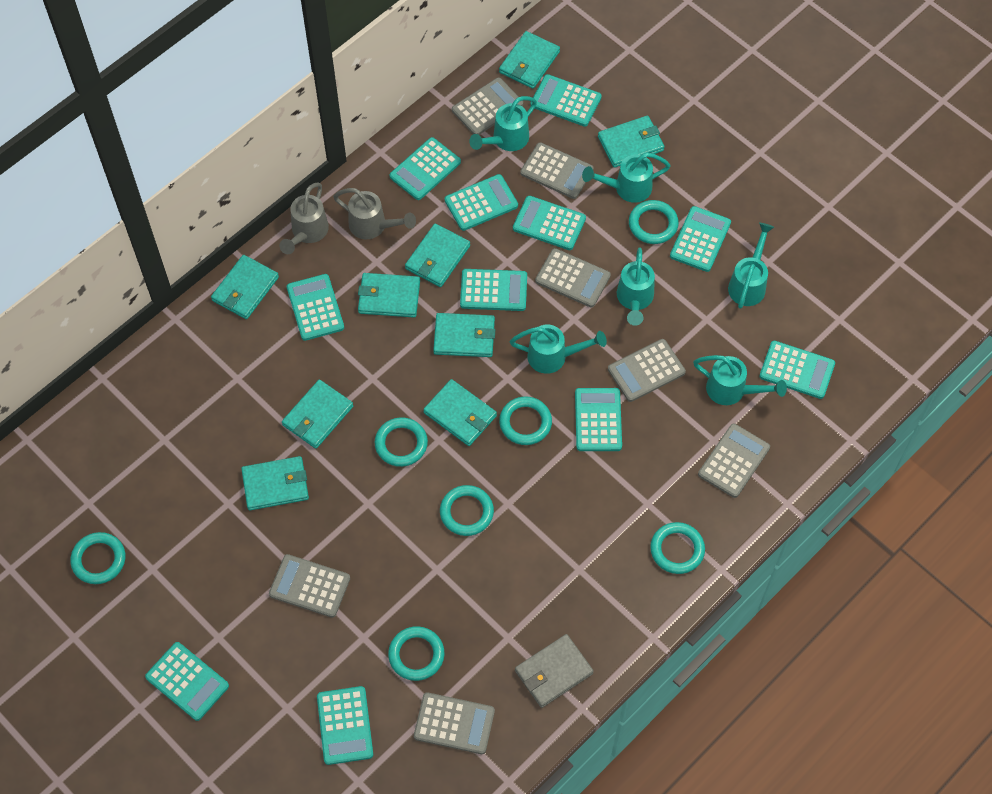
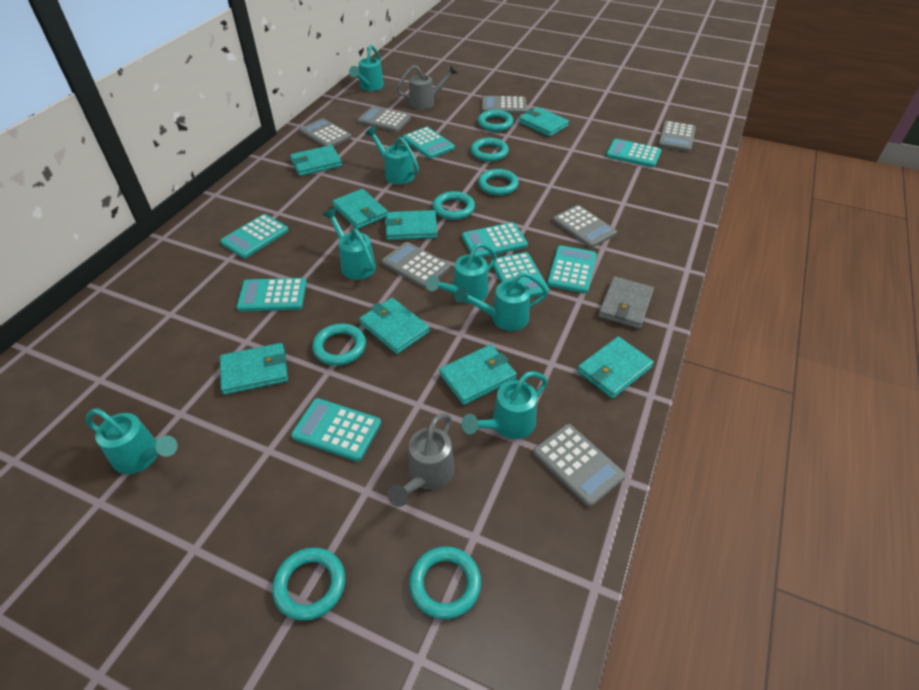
turquoise calculator: [145,642,229,721] [287,274,344,341] [317,686,373,765] [390,137,461,200] [445,174,518,231] [460,269,527,311] [513,196,586,250] [531,74,602,127] [575,388,622,451] [670,206,731,272] [759,341,835,399] = 11 -> [220,214,289,258] [236,278,307,312] [291,398,381,462] [403,127,455,159] [462,222,528,257] [492,252,549,298] [547,245,597,293] [606,139,661,167] = 8
turquoise wallet: [211,255,279,319] [241,456,309,510] [282,380,353,449] [358,273,420,318] [405,224,470,287] [423,379,497,446] [433,313,495,357] [499,31,560,89] [598,116,665,168] = 9 -> [220,343,288,395] [290,145,342,176] [332,189,388,229] [359,298,430,354] [385,210,437,240] [439,344,517,405] [519,107,569,137] [577,336,654,399] = 8
turquoise watering can: [469,96,537,151] [510,325,607,374] [582,153,671,203] [617,247,655,326] [693,355,787,405] [728,223,774,309] = 6 -> [86,408,178,474] [323,208,376,280] [349,45,384,91] [365,126,419,185] [426,243,497,303] [455,272,548,331] [462,371,548,439] = 7

